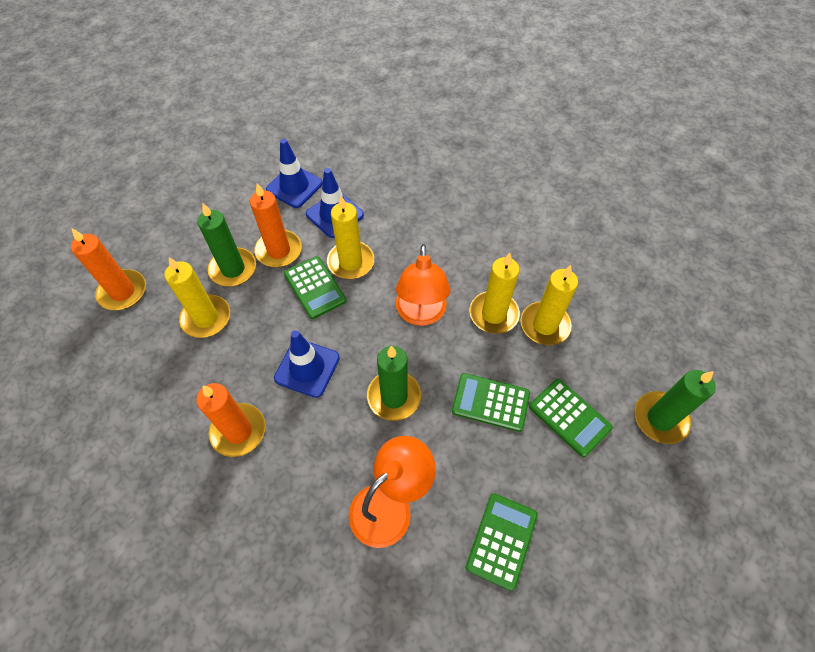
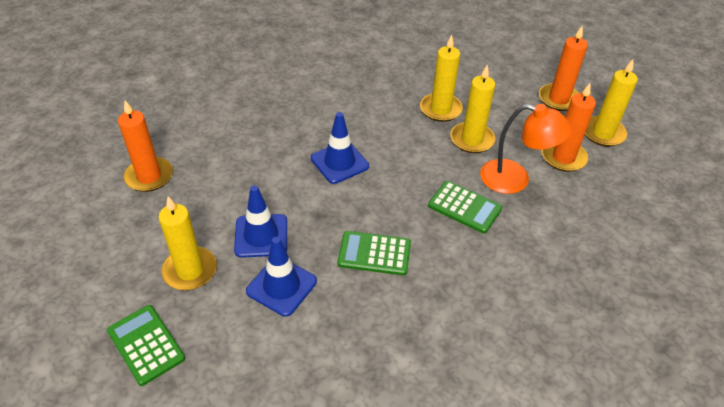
green calculator: [284,256,347,319] [452,373,530,432] [466,493,538,591] [529,379,613,457] = 4 -> [107,305,185,386] [338,231,411,275] [428,181,502,234] = 3
green candle: [197,203,256,286] [367,346,421,421] [634,370,716,444] = 3 -> none = 0
orange lamp: [349,436,436,548] [396,244,451,326] = 2 -> [480,104,572,194] = 1

